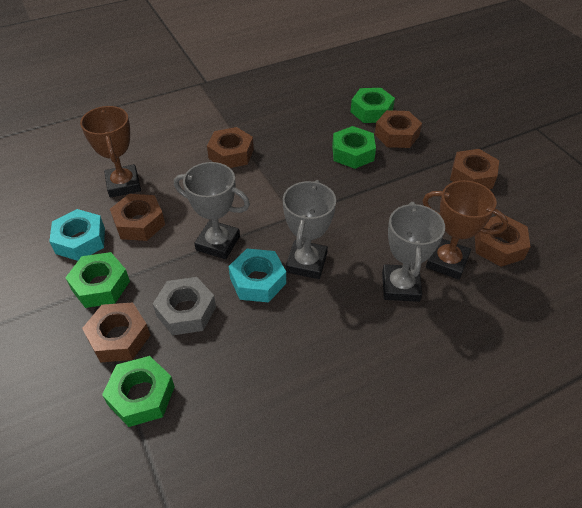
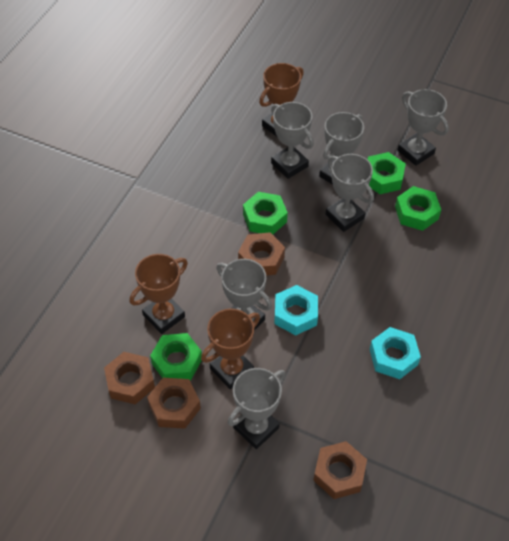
brown nut: [82,302,150,363] [110,194,165,241] [207,127,254,168] [375,110,422,148] [450,149,499,189] [475,216,530,267] = 6 -> [104,352,155,405] [147,378,201,429] [238,232,285,276] [313,441,367,499] = 4
brown trophy: [80,106,141,198] [422,180,508,280] = 2 -> [130,254,188,334] [201,309,260,390] [259,63,304,137] = 3
grey nut: [153,277,216,335] = 1 -> none = 0
grey trophy: [174,162,250,259] [283,180,336,279] [382,202,445,302] = 3 -> [216,259,272,330] [228,368,285,449] [271,102,314,179] [319,112,364,184] [326,154,374,232] [398,89,449,166] = 6

